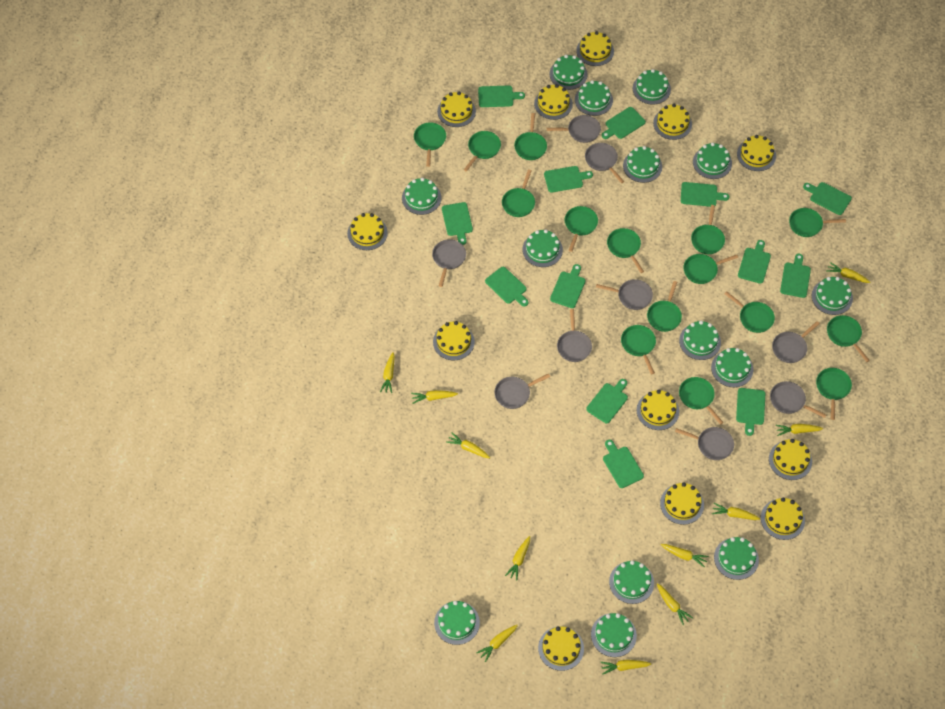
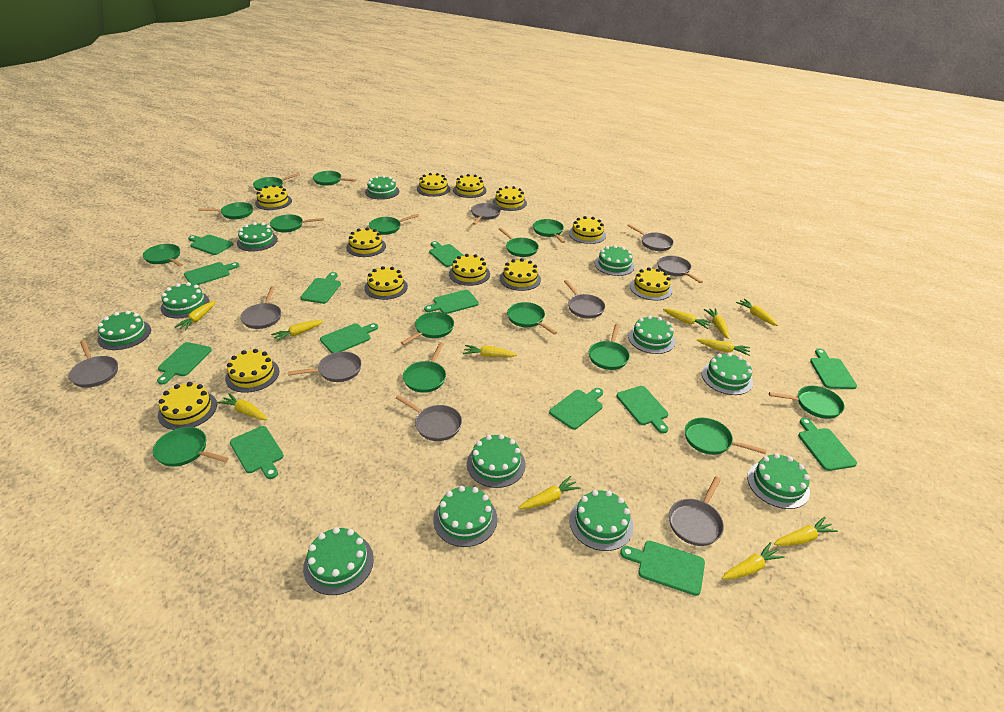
green cake: [402,178,441,215] [434,601,480,645] [522,230,563,267] [549,55,588,90] [575,80,613,116] [591,613,637,657] [609,560,654,604] [623,146,662,183] [633,69,671,105] [679,321,721,360] [693,142,732,179] [711,348,753,387] [714,537,759,580] [812,277,853,315] = 14 -> [97,311,151,350] [161,282,210,318] [237,222,278,251] [303,527,374,595] [365,175,399,200] [433,486,498,547] [467,434,526,488] [569,490,634,551] [595,245,635,276] [628,315,675,354] [702,353,753,395] [747,453,810,509] = 12

